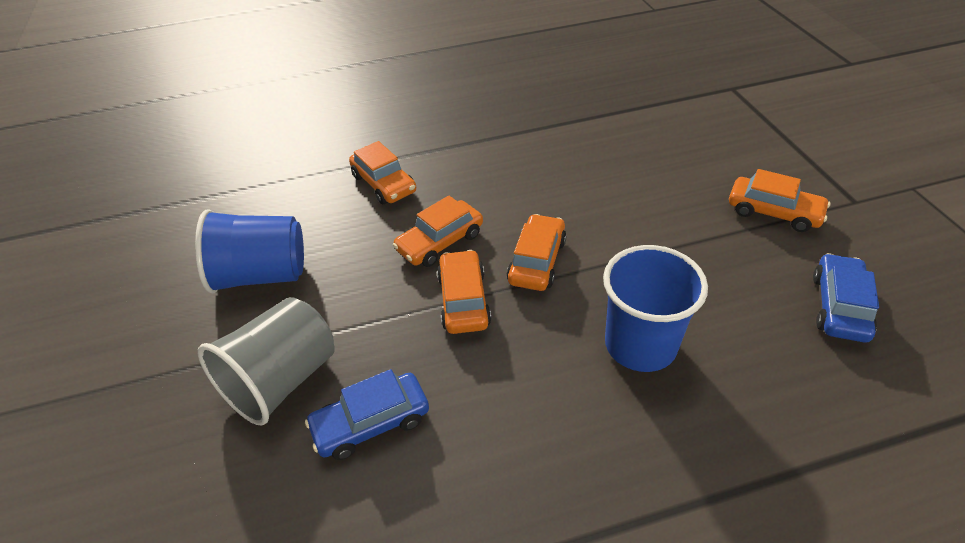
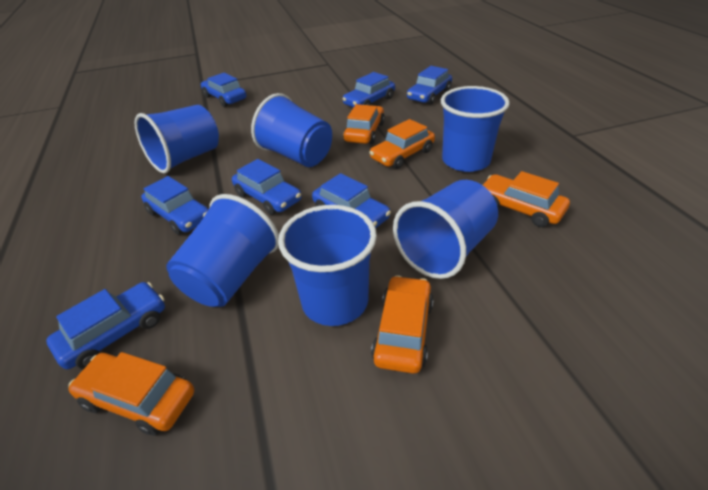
blue car: [305,369,429,460] [813,253,879,342] = 2 -> [46,282,165,369] [141,176,209,235] [201,73,246,107] [232,159,302,215] [312,173,391,228] [342,72,395,108] [407,66,452,105] = 7
blue cup: [195,209,304,293] [603,245,708,372] = 2 -> [135,105,219,173] [166,194,279,307] [251,93,332,167] [278,205,377,326] [393,180,498,279] [441,86,510,172] = 6
grey cup: [198,297,335,425] = 1 -> none = 0

